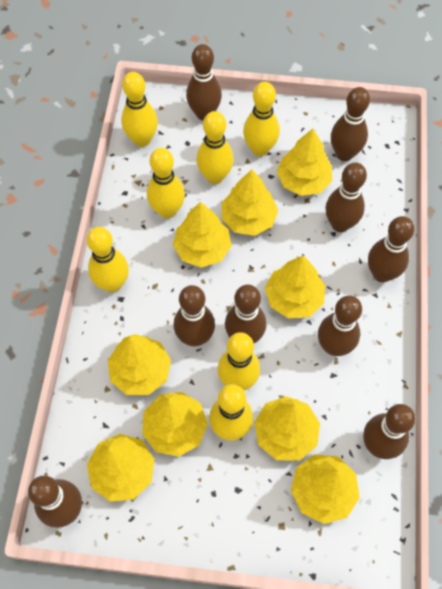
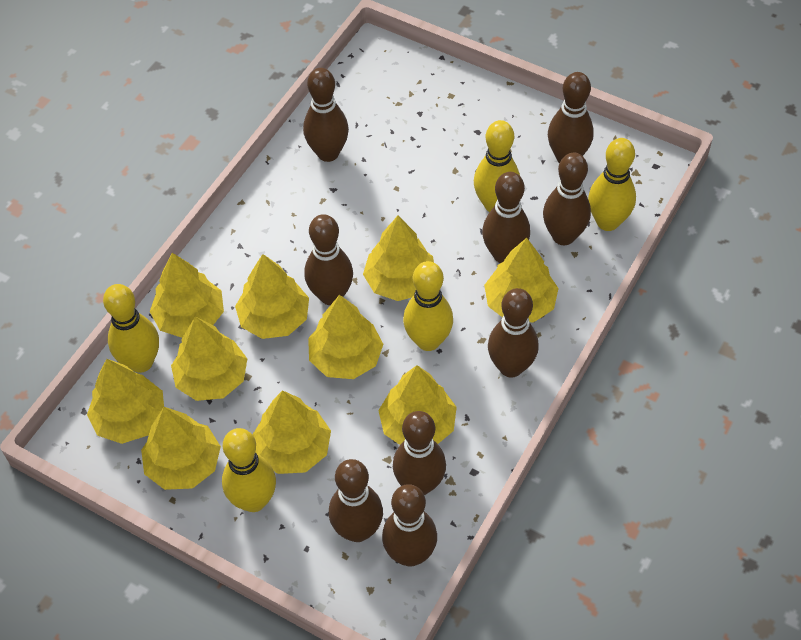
yellow bowling pin: [87,227,129,292] [121,72,158,147] [147,148,185,219] [196,111,234,184] [209,384,253,441] [217,332,260,390] [243,82,280,156] = 7 -> [103,284,159,373] [222,428,276,512] [403,261,453,351] [474,120,520,212] [588,138,636,231] = 5
yellow tree: [87,434,154,502] [108,334,171,395] [142,392,208,456] [173,202,232,268] [222,170,278,236] [254,396,320,461] [265,256,325,318] [277,129,332,196] [291,454,360,524] = 9 -> [87,359,164,444] [141,407,221,490] [150,253,224,338] [171,316,247,401] [235,254,309,339] [252,390,331,474] [308,295,383,379] [363,216,434,301] [378,365,457,445] [484,238,559,322] = 10

